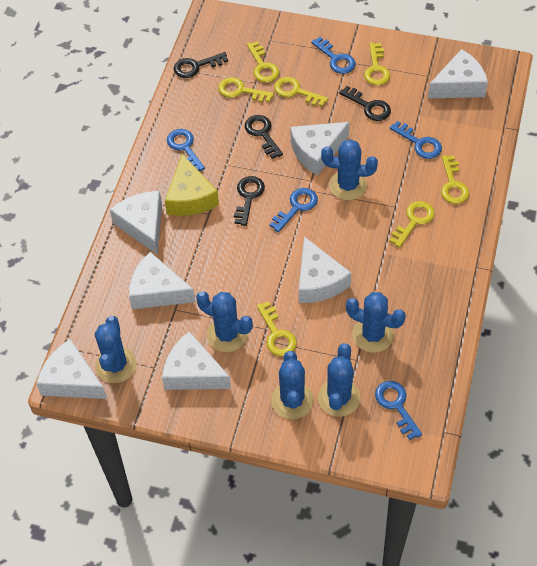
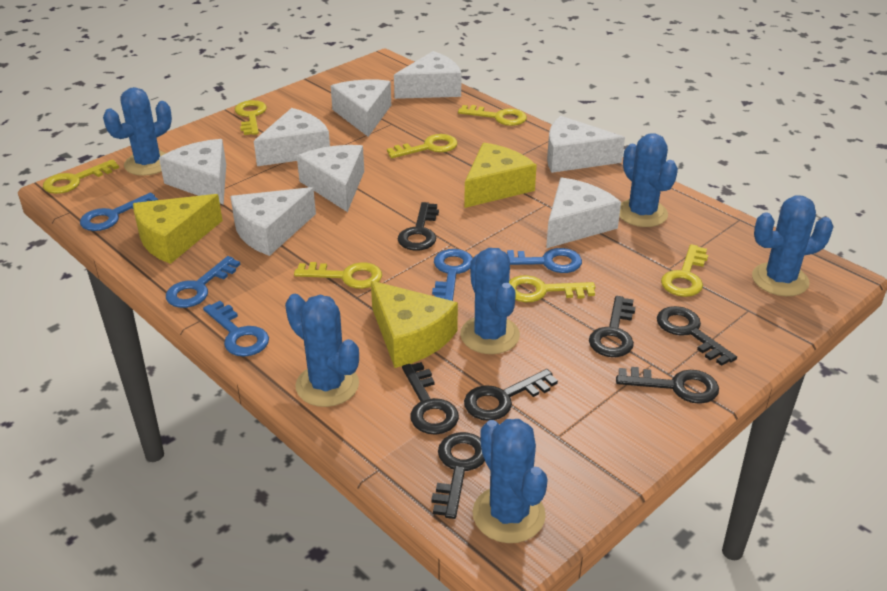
black key: [174,52,228,78] [234,176,265,226] [244,115,283,159] [339,86,391,121] = 4 -> [398,202,439,251] [402,362,459,435] [431,432,485,519] [464,369,558,421] [589,296,636,357] [616,367,719,404] [657,306,737,366] = 7
white cheese: [36,339,107,399] [110,191,162,255] [129,252,195,309] [162,331,231,390] [290,122,350,176] [299,237,351,303] [428,49,488,99] = 7 -> [159,139,226,205] [230,187,316,256] [254,108,330,166] [297,145,364,212] [331,80,391,137] [394,51,462,99] [546,177,621,248] [547,116,625,173] = 8
yellow cheese: [165,154,219,216] = 1 -> [133,194,223,264] [371,281,458,368] [464,143,537,208] = 3

